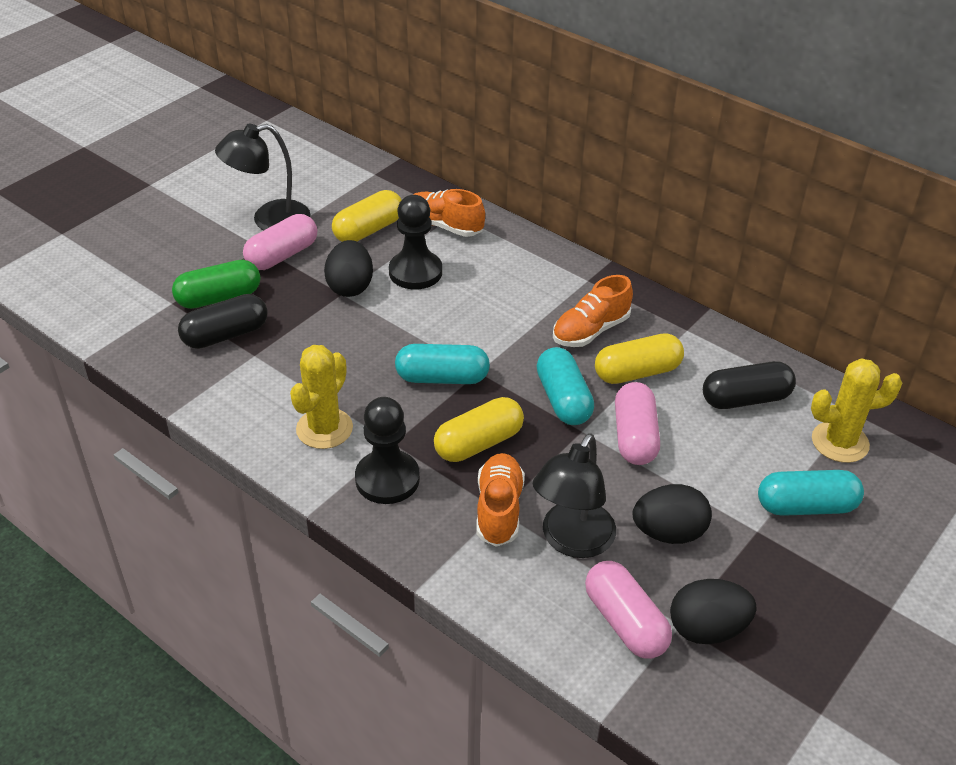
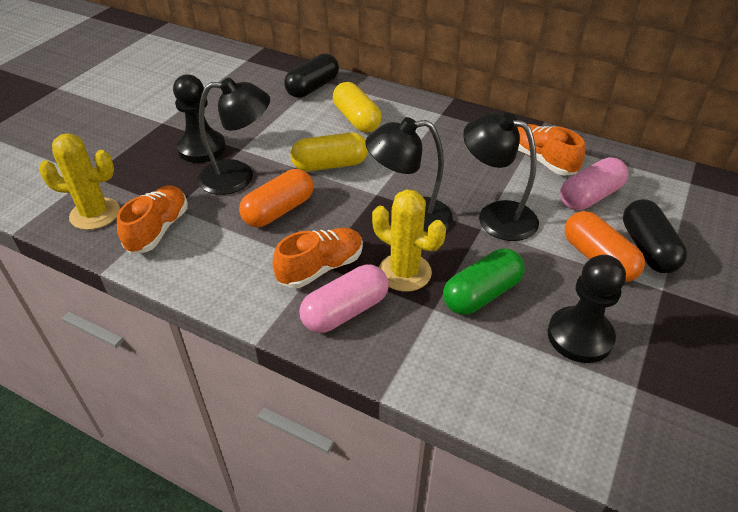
black egg: [324,240,373,297] [633,484,712,544] [670,579,757,644] = 3 -> none = 0
black lamp: [215,124,311,230] [533,433,616,558] = 2 -> [198,78,270,195] [365,117,453,233] [463,112,539,241] = 3
orange capsule: none = 0 -> [239,169,314,227] [565,211,645,282] = 2
pink capsule: [243,214,317,270] [585,561,672,659] [615,382,660,465] = 3 -> [299,264,389,333] [560,157,628,210] = 2
turquoise capsule: [395,344,490,384] [536,347,594,425] [758,470,864,516] = 3 -> none = 0
yellow capsule: [332,190,402,242] [434,397,524,462] [595,333,684,384] = 3 -> [291,133,368,172] [333,82,382,132] = 2

